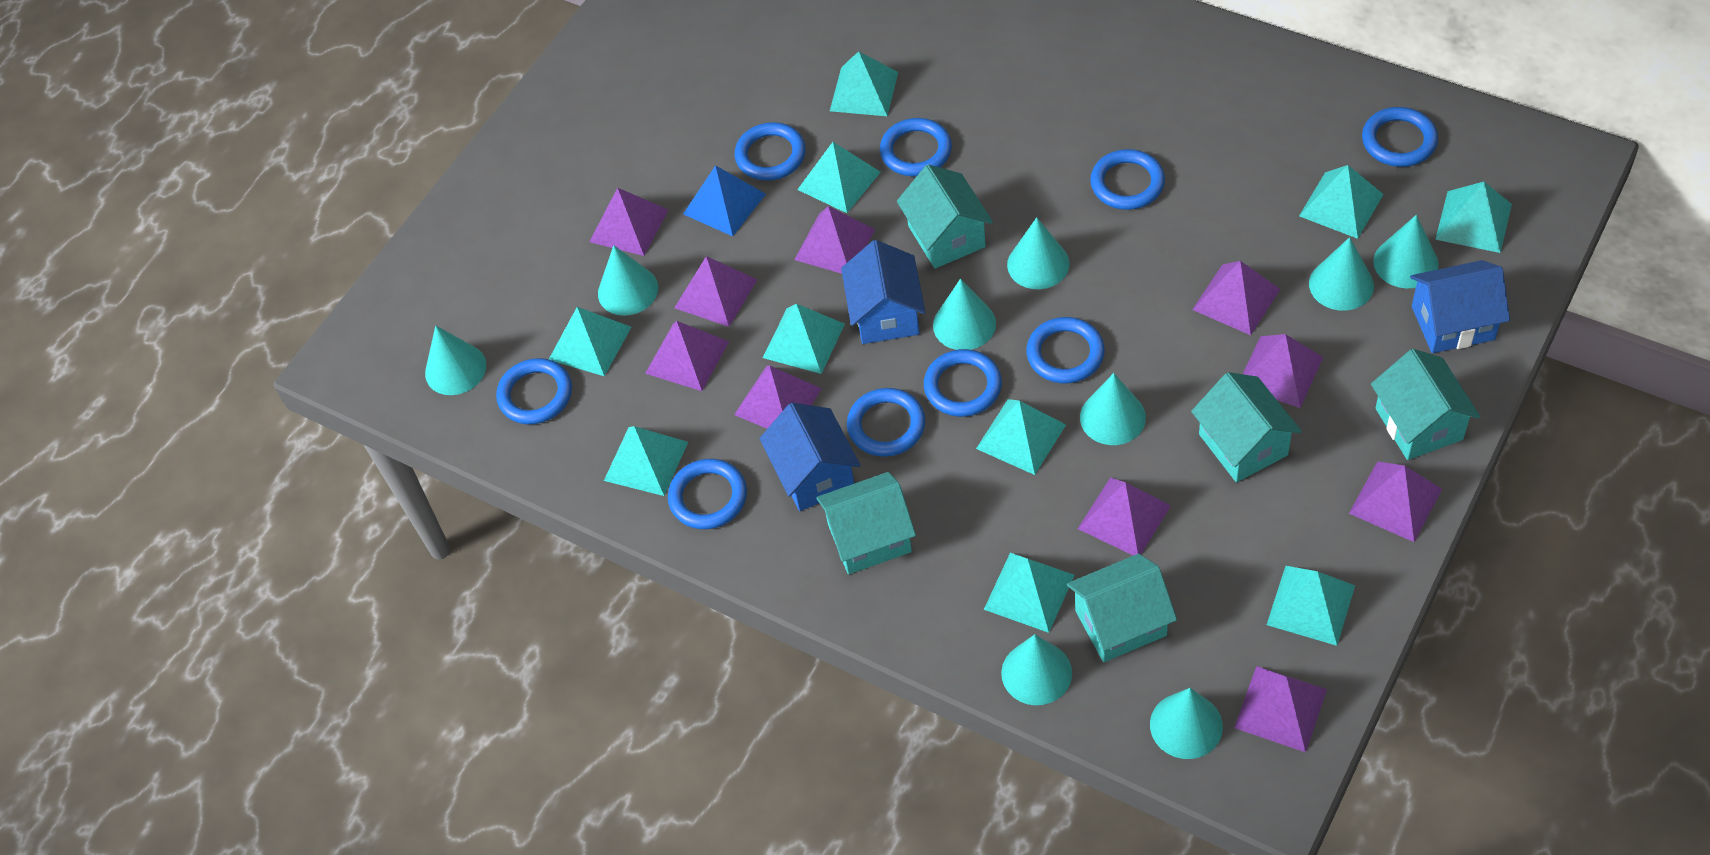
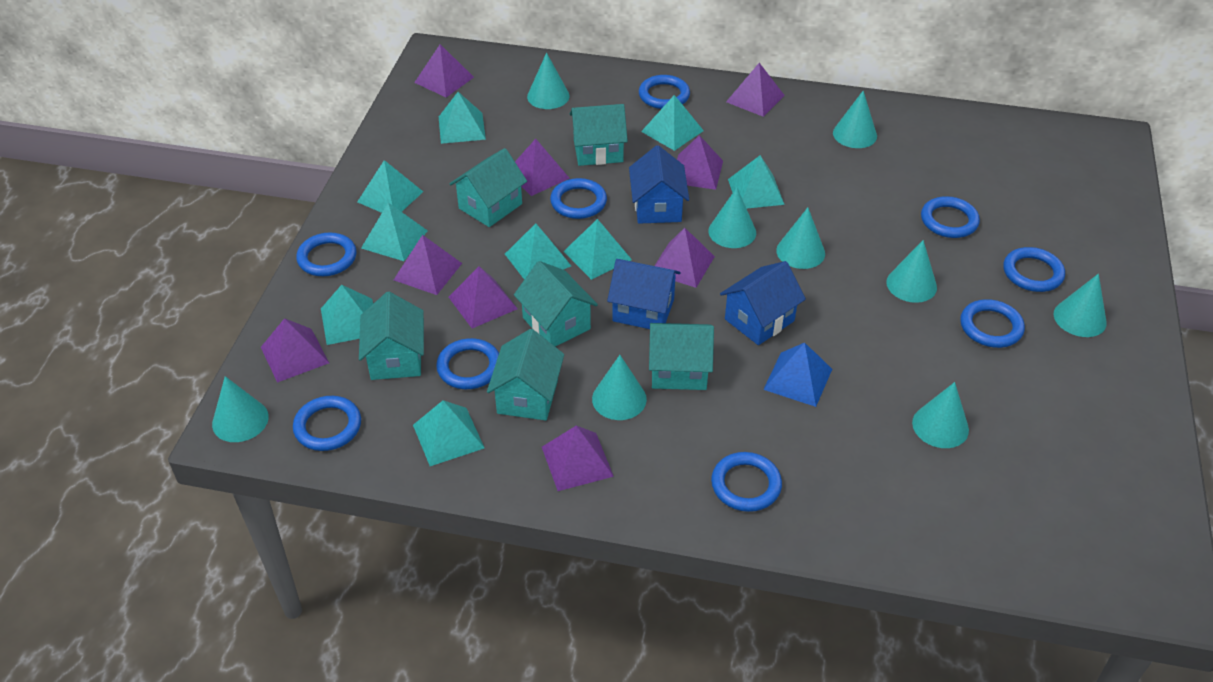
purple pyramid: [589,188,668,256] [645,321,729,391] [674,256,758,327] [734,365,822,429] [794,206,875,274] [1078,477,1171,556] [1192,261,1280,335] [1234,666,1327,752] [1243,334,1323,408] [1349,461,1442,542] = 10 -> [261,318,329,383] [394,235,462,295] [414,44,474,97] [449,266,518,328] [515,139,569,196] [542,425,614,491] [655,228,715,288] [677,135,723,190] [726,63,785,117] = 9
turquoise house: [816,472,916,574] [897,165,993,269] [1067,554,1177,662] [1191,372,1302,482] [1371,349,1480,460] = 5 -> [359,292,424,380] [450,148,527,227] [487,329,564,421] [514,261,598,347] [570,104,628,166] [649,323,714,390] = 6
turquoise pyramid: [549,307,631,376] [604,426,688,496] [763,304,845,374] [797,142,881,213] [830,51,898,116] [976,399,1066,475] [984,553,1075,633] [1267,566,1355,646] [1299,165,1384,239] [1435,182,1512,253] = 10 -> [321,285,373,345] [357,160,423,213] [361,203,428,261] [413,400,484,466] [439,92,486,144] [505,223,571,279] [563,219,632,280] [641,95,704,151] [728,155,785,209] = 9

